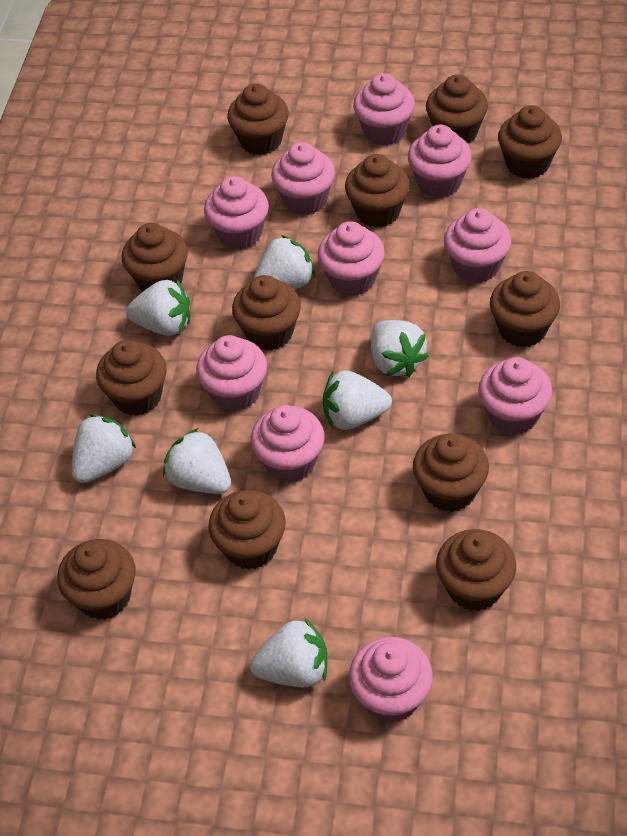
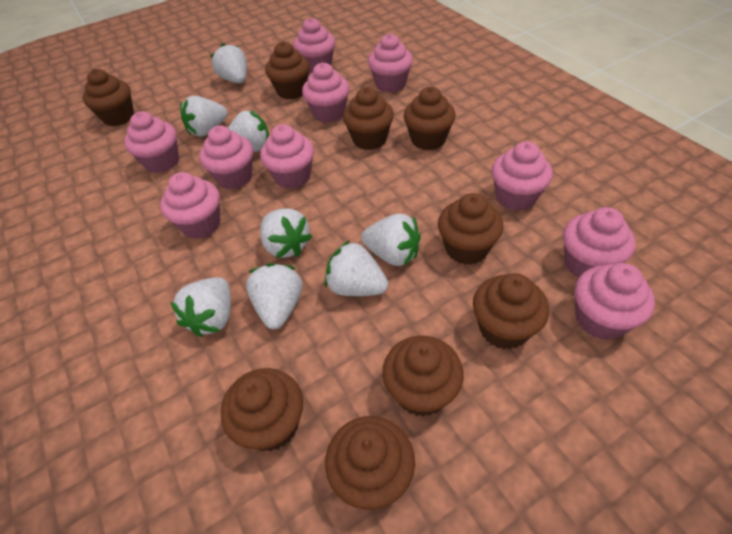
brown cupcake: [57,539,136,620] [96,340,167,416] [122,223,188,291] [208,490,286,570] [227,83,289,155] [232,275,301,351] [345,154,410,228] [413,433,489,512] [426,74,488,144] [436,529,516,611] [490,271,560,348] [498,105,562,179] = 12 -> [83,69,134,126] [220,368,303,451] [265,41,310,99] [325,416,415,510] [343,87,394,150] [382,336,464,417] [404,87,456,150] [438,193,503,265] [473,273,549,349] = 9
white strawberry: [72,414,137,483] [126,280,190,336] [163,428,231,494] [250,617,327,687] [254,235,315,289] [323,370,392,430] [371,320,429,377] = 7 -> [170,277,231,337] [180,96,228,137] [211,44,247,83] [228,110,269,152] [246,263,302,329] [260,208,313,258] [325,240,388,296] [361,214,421,266] = 8

